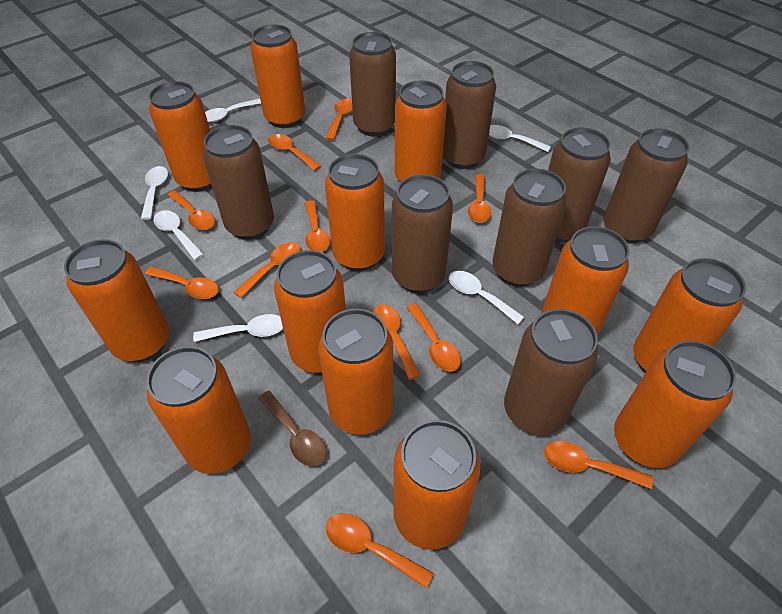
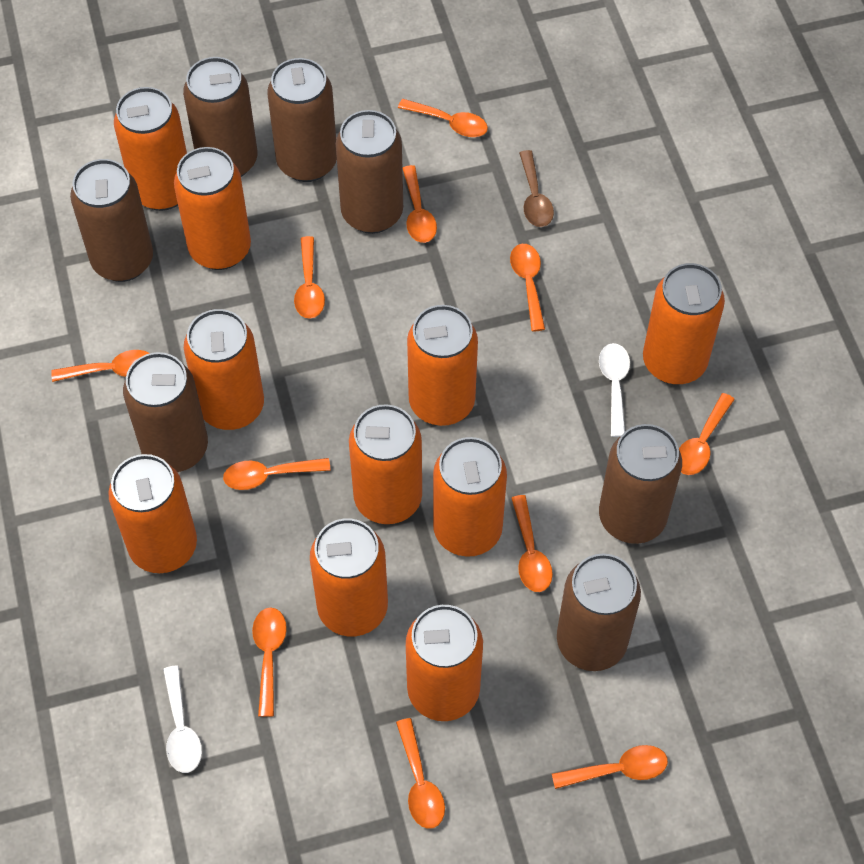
brown can: [203,125,274,240] [349,32,396,136] [392,174,453,293] [443,61,496,169] [492,168,567,287] [504,309,598,435] [548,127,611,242] [604,128,690,243] = 8 -> [70,159,153,282] [123,352,208,472] [183,57,257,177] [268,58,337,182] [336,110,403,234] [557,553,641,671] [599,424,682,544] = 7
orange can: [64,239,169,362] [146,346,251,474] [149,81,212,192] [251,25,305,128] [274,250,346,373] [318,309,393,435] [325,154,385,271] [393,420,480,550] [395,81,447,182] [541,226,630,335] [614,341,736,468] [634,258,746,373] = 12 -> [108,454,197,573] [114,87,187,211] [174,147,251,270] [184,309,264,430] [310,518,388,636] [349,404,422,524] [406,605,483,721] [407,305,478,426] [433,437,507,557] [643,263,725,385] = 10
white spoon: [141,166,168,220] [153,210,204,260] [193,314,283,342] [205,99,261,122] [449,271,524,324] [489,125,551,152] = 6 -> [163,665,202,773] [599,343,630,437] = 2

